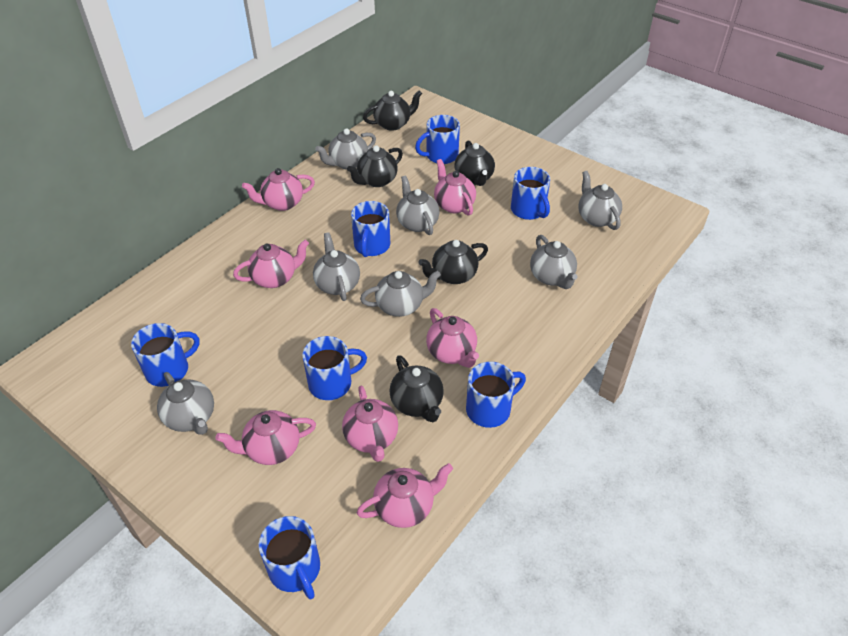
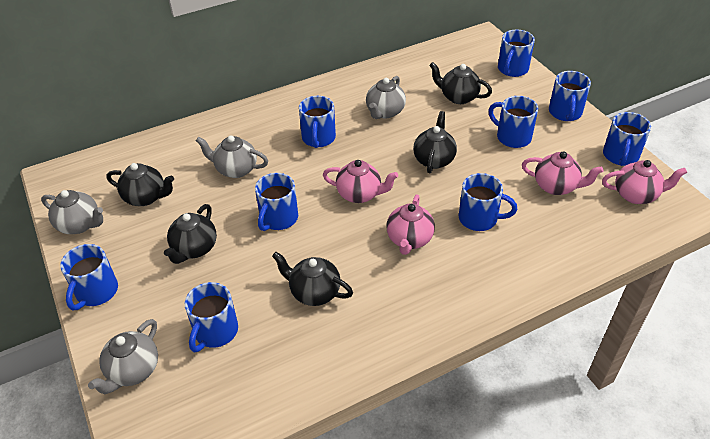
blue mug: [131,323,200,387] [259,516,320,599] [302,336,367,400] [351,201,390,257] [415,115,460,164] [466,361,526,428] [511,167,550,220] = 7 -> [60,244,118,310] [185,282,238,352] [255,173,298,231] [299,96,336,148] [459,173,517,231] [489,96,538,148] [498,29,535,77] [549,71,591,121] [603,112,651,166] = 9
grey teapot: [157,372,214,435] [313,232,360,301] [315,128,376,170] [360,271,441,317] [396,176,440,235] [530,235,578,289] [578,171,622,230] = 7 -> [41,190,103,234] [88,319,158,394] [196,136,268,178] [366,76,406,119] = 4
pink teapot: [215,410,316,465] [233,240,309,288] [242,168,315,211] [342,385,398,462] [357,463,453,528] [426,308,479,368] [434,159,476,216] = 7 -> [323,160,398,203] [386,194,435,255] [522,151,604,195] [602,160,687,204] = 4

